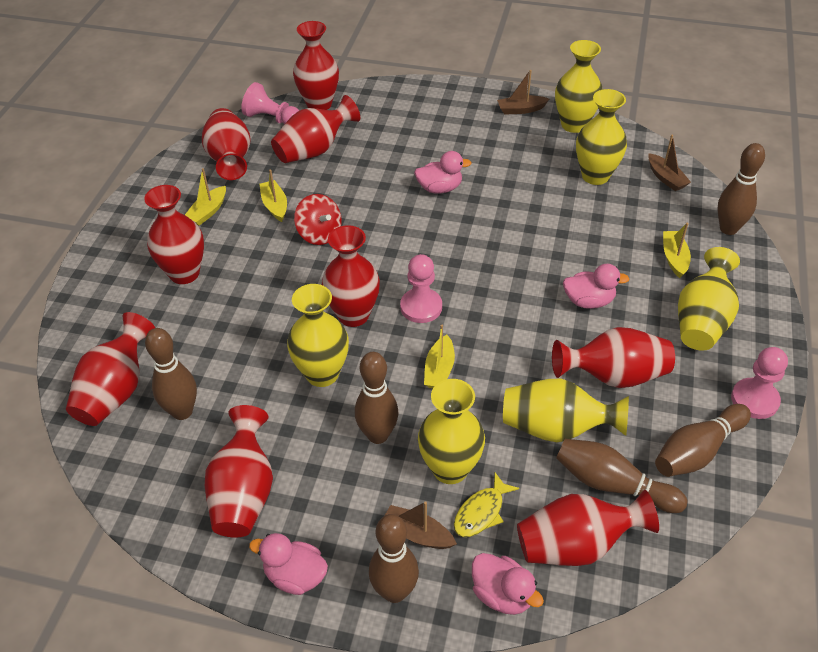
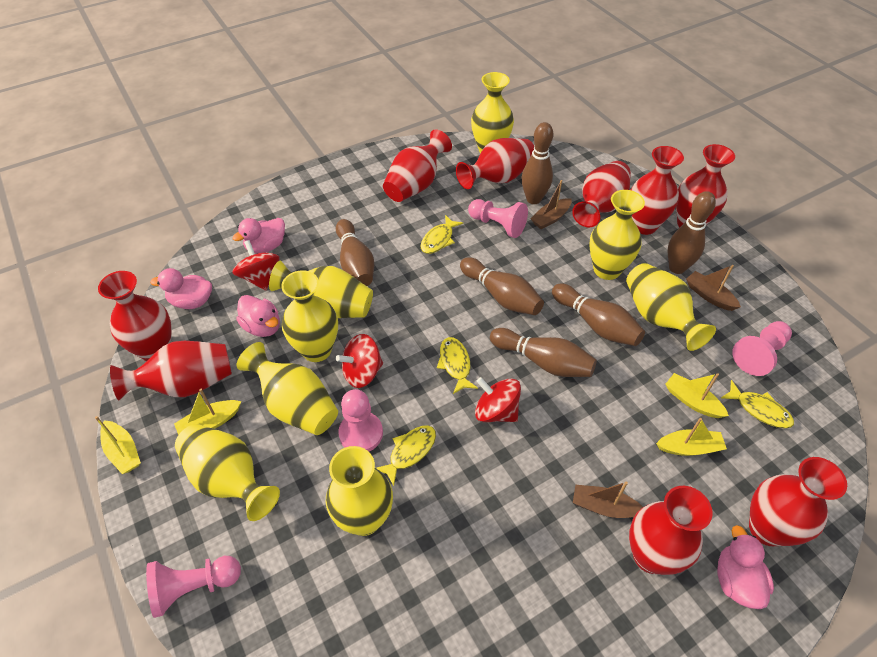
pink pawn: [241,82,299,124] [400,254,442,323] [731,347,788,419] = 3 -> [146,556,241,618] [338,389,383,452] [468,199,528,238] [732,321,792,376] = 4
red spinning top: [294,194,342,245] = 1 -> [232,240,279,290] [336,334,383,388] [475,377,521,422] = 3
yellow fish: [454,473,519,537] = 1 -> [376,425,436,486] [421,215,463,254] [437,337,478,394] [721,380,794,428] = 4
yellow vase: [287,284,349,387] [418,379,485,484] [503,379,629,442] [555,40,603,133] [576,89,627,185] [678,247,740,351] = 6 -> [175,424,280,521] [237,342,338,435] [269,261,373,318] [281,270,338,362] [326,446,393,536] [471,72,514,153] [589,190,645,280] [626,263,716,351] = 8

